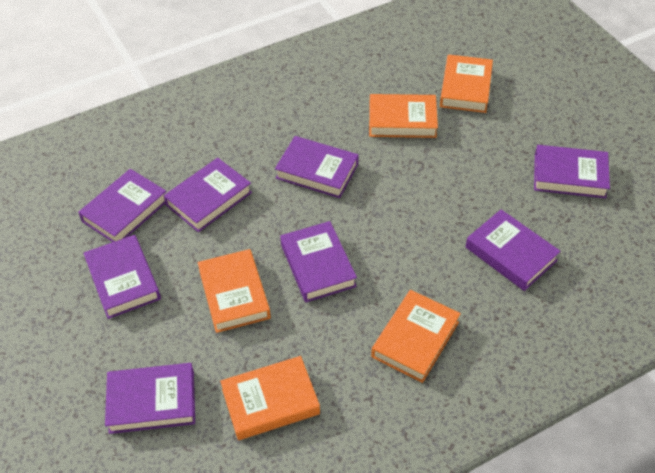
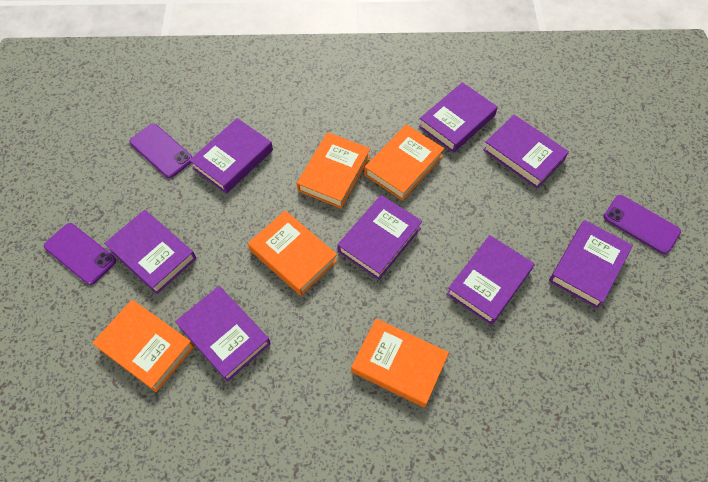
purple phone: none = 0 -> [44,223,116,285] [129,124,192,178] [603,195,681,254] = 3

